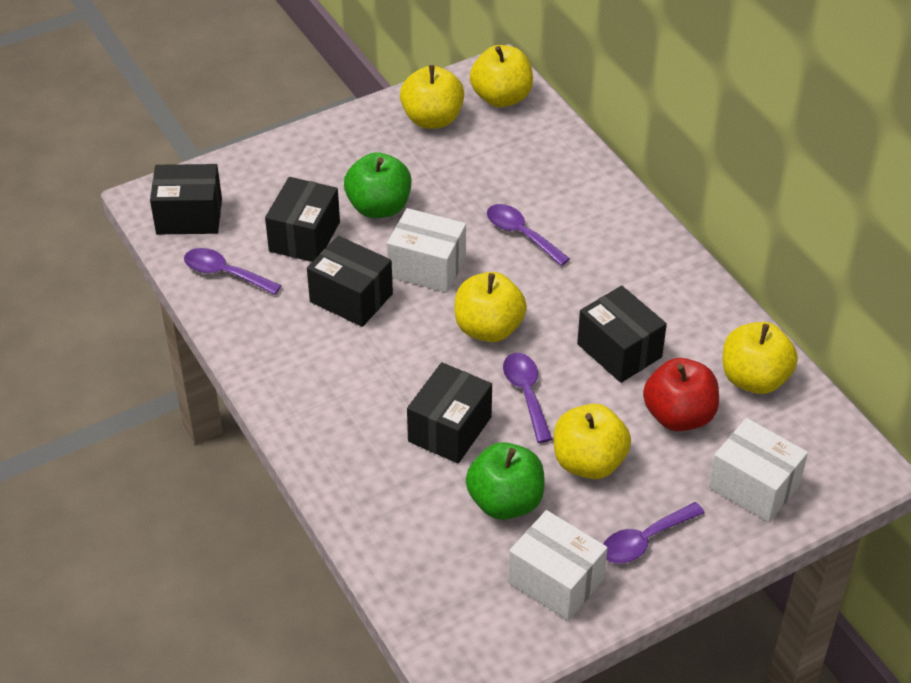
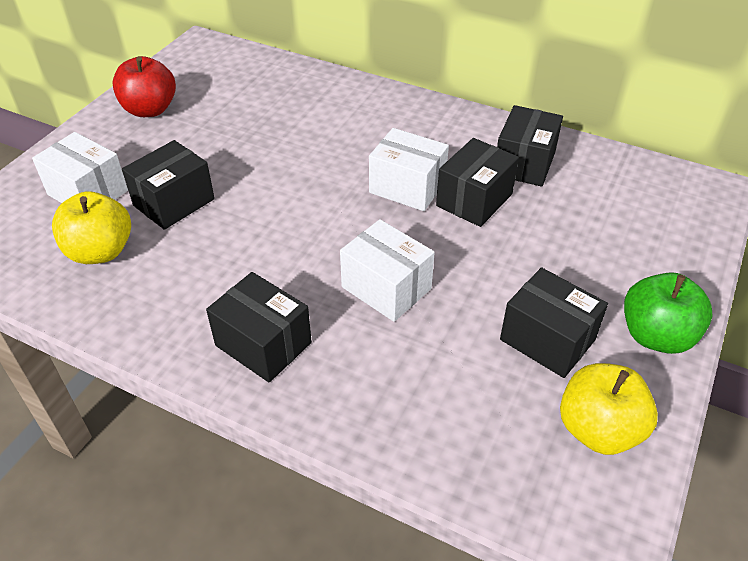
green apple: [344,152,412,218] [466,442,545,520] = 2 -> [624,272,713,354] = 1
purple spoon: [184,248,282,295] [487,204,570,266] [503,353,552,443] [603,502,705,564] = 4 -> none = 0
yellow apple: [400,65,464,129] [455,272,527,342] [470,45,533,108] [554,404,631,479] [723,322,798,394] = 5 -> [52,192,131,264] [560,363,658,455] = 2

